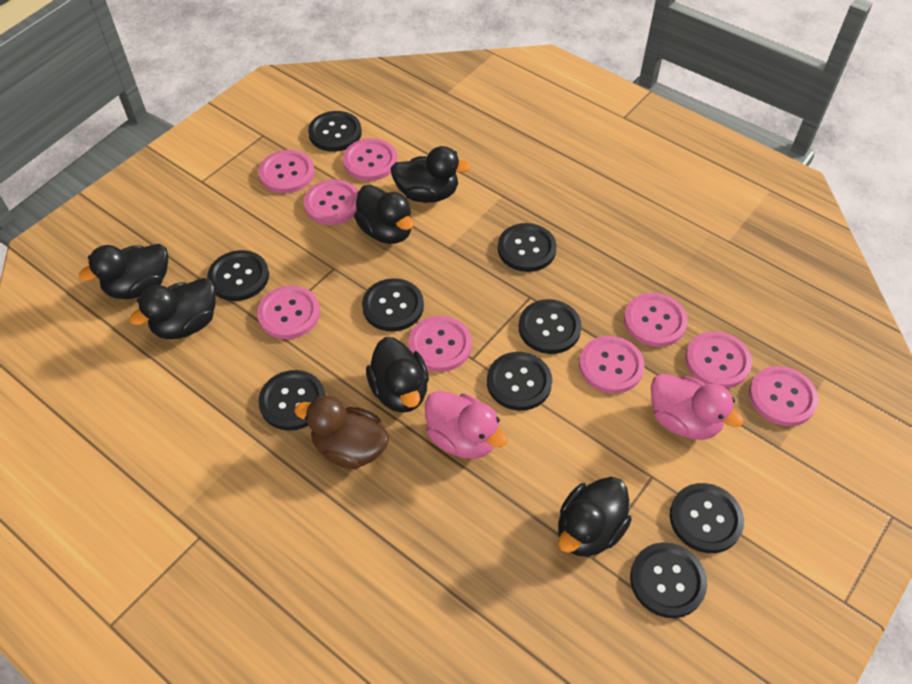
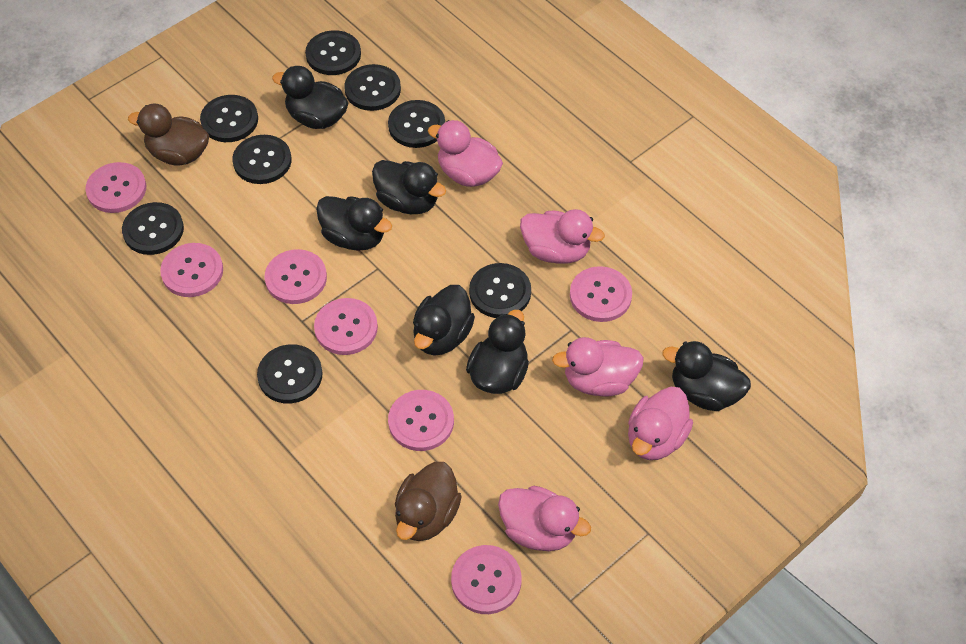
black button: [207,250,269,301] [258,370,326,431] [308,111,362,152] [362,278,424,332] [487,352,552,411] [498,223,557,272] [519,299,582,354] [630,542,707,618] [670,483,744,553] = 9 -> [122,202,184,255] [200,95,258,142] [232,135,292,184] [257,344,323,403] [305,30,361,75] [344,64,401,111] [388,100,445,148] [469,263,531,318] = 8
brown duck: [294,395,389,469] = 1 -> [128,104,209,166] [395,462,462,541] = 2
pink button: [257,286,320,339] [259,150,315,193] [304,179,359,225] [343,138,398,181] [408,316,472,372] [579,336,644,393] [624,293,688,347] [685,331,752,388] [749,366,819,426] = 9 -> [85,162,146,213] [160,243,223,297] [265,249,327,304] [314,298,378,355] [388,390,454,451] [451,545,522,614] [570,266,632,322] = 7
pink duck: [425,391,507,459] [651,373,744,440] = 2 -> [428,120,503,187] [498,486,591,551] [520,209,605,264] [552,337,644,397] [628,387,693,460] = 5

